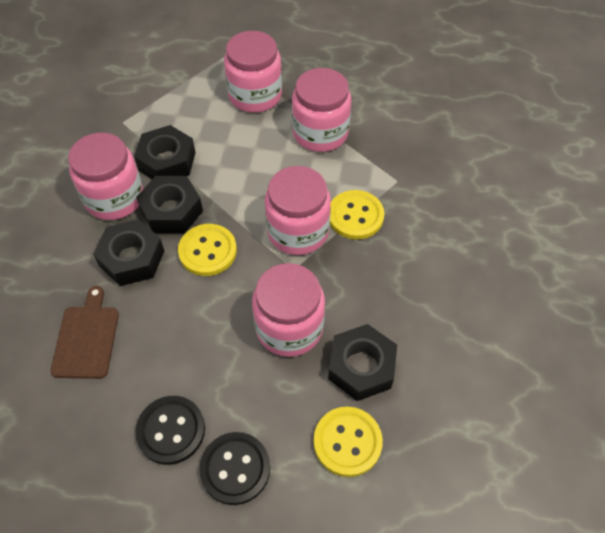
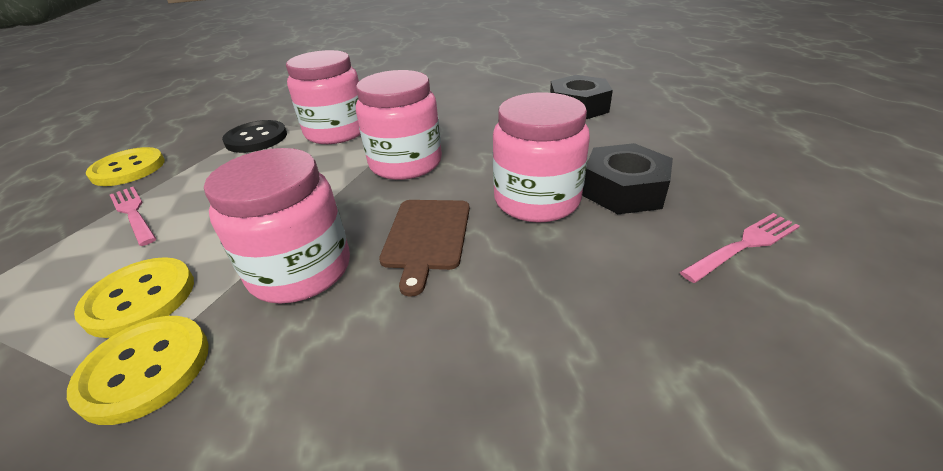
black button: [135,396,205,465] [199,432,270,505] = 2 -> [222,120,287,153] = 1
black nut: [93,219,164,286] [134,125,196,179] [136,176,203,233] [328,324,397,401] = 4 -> [550,75,613,119] [582,143,673,214] = 2
pink fork: none = 0 -> [110,187,156,246] [680,213,800,283] = 2
pink jar: [68,133,143,220] [224,31,282,113] [252,263,325,357] [265,166,331,255] [292,68,351,152] = 5 -> [204,148,350,304] [286,50,361,144] [356,70,442,180] [493,92,590,223] = 4

